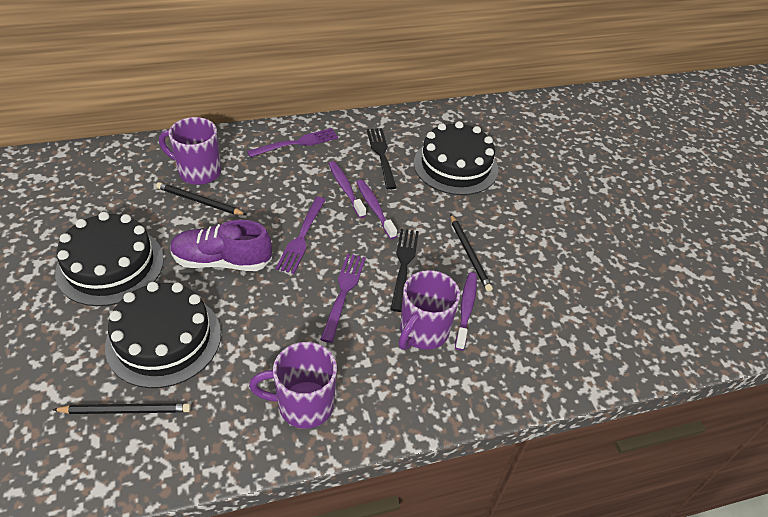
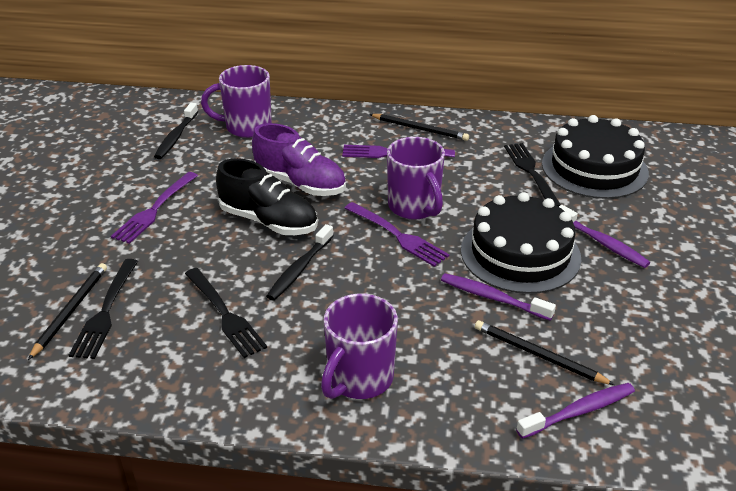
black cake: [55,212,164,306] [105,282,221,388] [414,121,498,195] = 3 -> [461,192,581,294] [542,115,649,199] = 2
black fork: [367,128,397,190] [390,229,419,312] = 2 -> [69,259,138,359] [185,268,267,358] [504,143,561,207] = 3
black shoe: none = 0 -> [216,158,318,235] = 1
black toothbrush: none = 0 -> [154,103,198,159] [266,224,334,301] = 2

